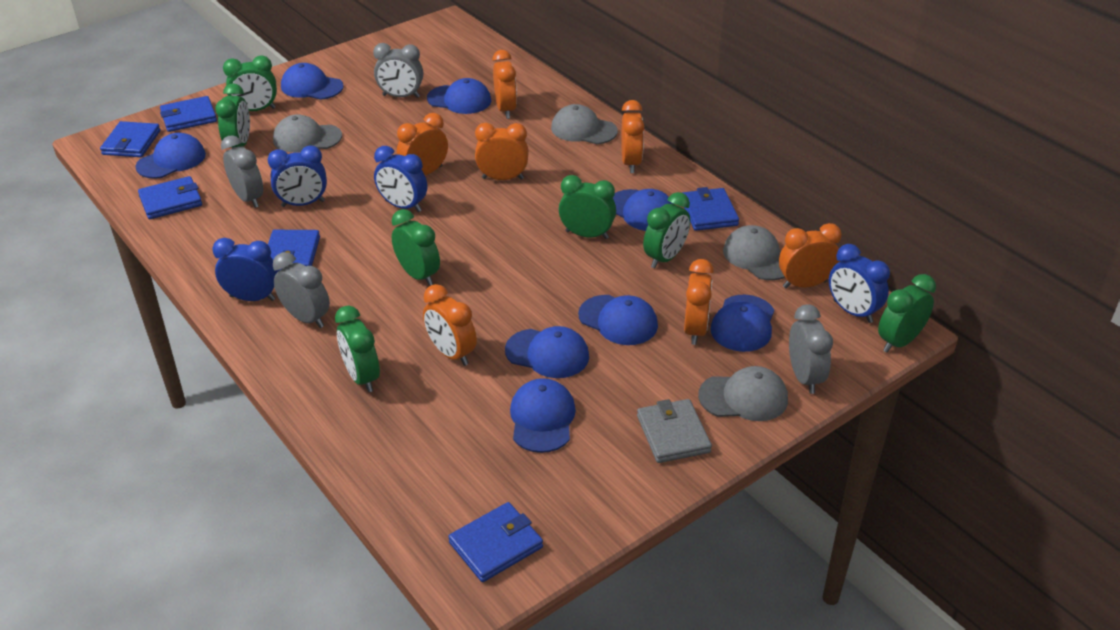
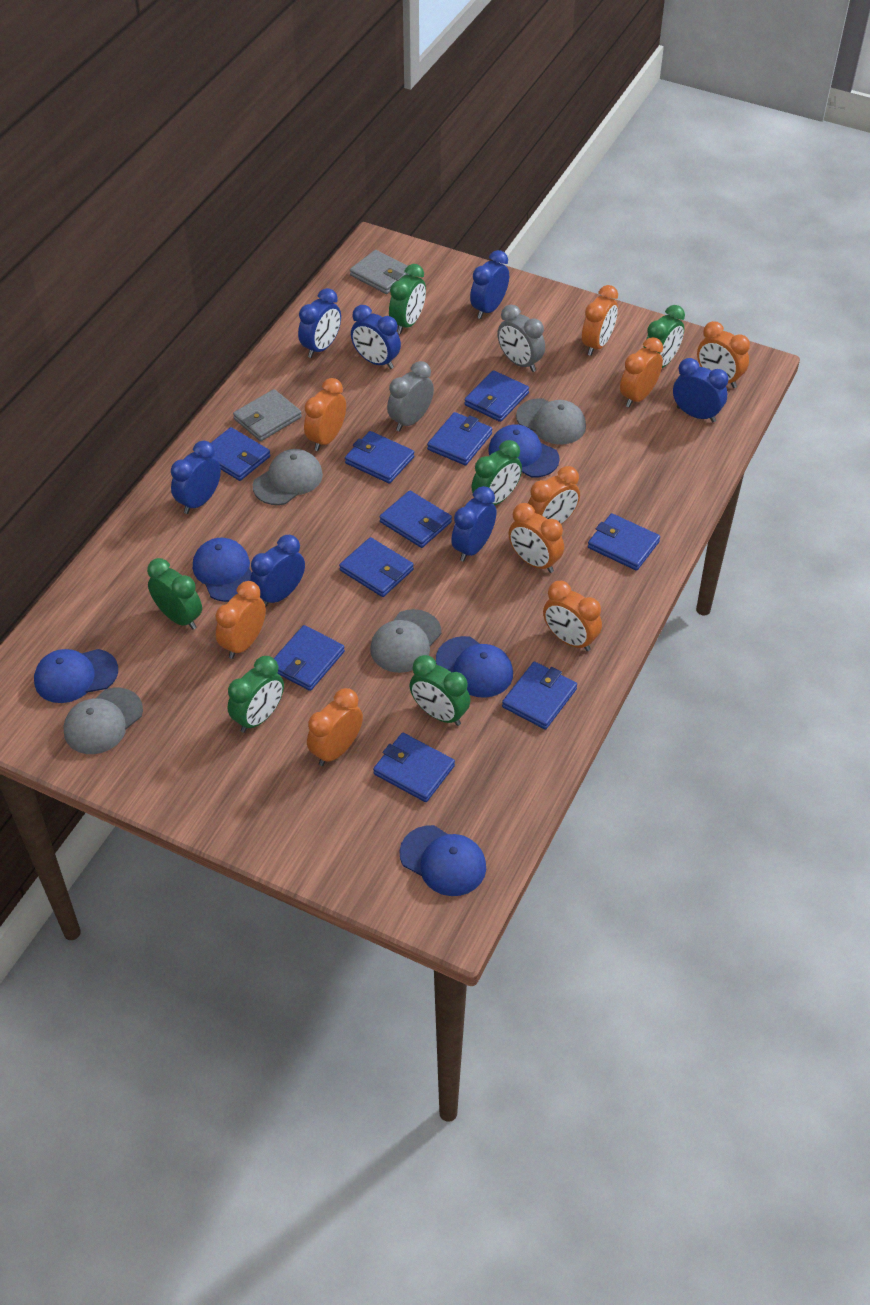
blue cap: [135,133,206,179] [281,63,344,100] [427,78,491,114] [505,326,589,378] [510,378,576,453] [578,295,658,345] [613,189,673,231] [710,295,774,352] = 8 -> [34,649,118,703] [193,538,252,602] [399,825,486,896] [436,636,513,698] [488,424,560,478] = 5
blue clock: [212,238,278,301] [268,145,327,207] [374,146,427,212] [829,244,890,323] = 4 -> [171,441,221,514] [250,535,305,607] [298,288,341,358] [351,305,401,369] [451,486,496,561] [470,250,509,319] [673,358,728,422] = 7
blue wallet: [100,121,161,157] [138,176,202,219] [160,96,217,132] [268,230,320,271] [448,502,543,582] [682,187,739,231] = 6 -> [211,427,271,481] [274,625,345,691] [339,537,414,597] [345,431,414,484] [373,733,455,802] [379,491,452,548] [427,412,492,465] [464,370,529,422] [502,661,577,730] [588,513,660,571] = 10
green clock: [215,83,250,148] [223,55,277,111] [335,306,380,392] [392,209,440,286] [559,175,616,239] [643,192,690,268] [878,274,936,353] = 7 -> [147,558,202,630] [228,656,284,733] [389,264,426,334] [409,655,470,726] [472,440,522,505] [643,305,685,368] = 6
grey clock: [221,135,263,208] [273,252,330,328] [373,43,423,98] [789,304,833,394] = 4 -> [387,361,434,431] [497,304,545,372] = 2
grey wallet: [637,399,712,463] = 1 -> [233,389,302,441] [350,250,410,294] = 2
orange clock: [397,113,448,175] [423,284,477,366] [475,123,529,180] [492,50,517,119] [621,100,644,173] [684,259,714,345] [779,223,842,288] = 7 -> [215,581,266,659] [304,378,346,451] [307,688,363,766] [508,503,564,573] [528,466,580,524] [543,581,602,651] [582,285,618,356] [620,337,663,407] [697,321,750,388] = 9

